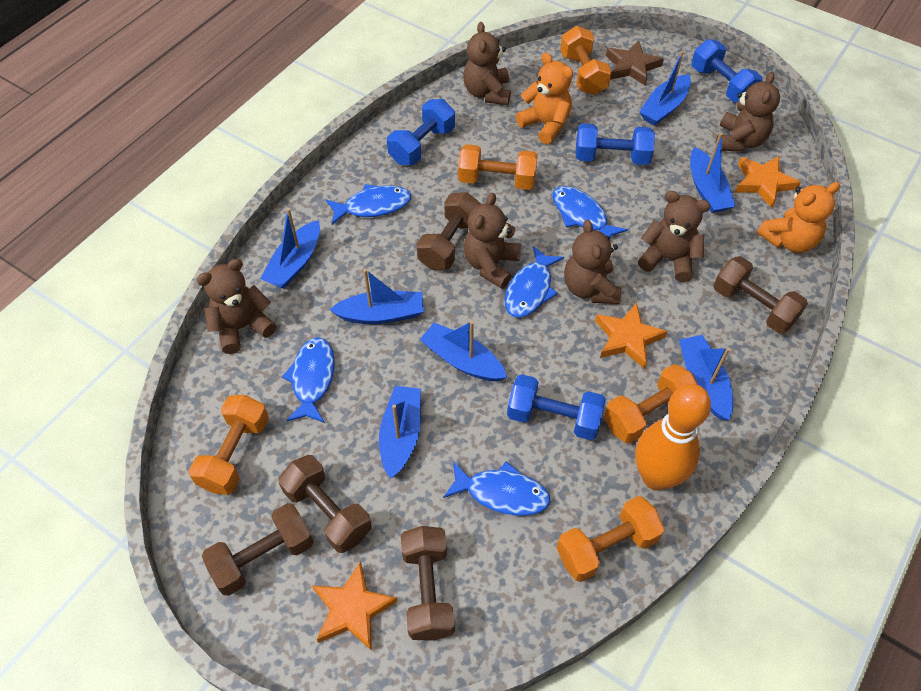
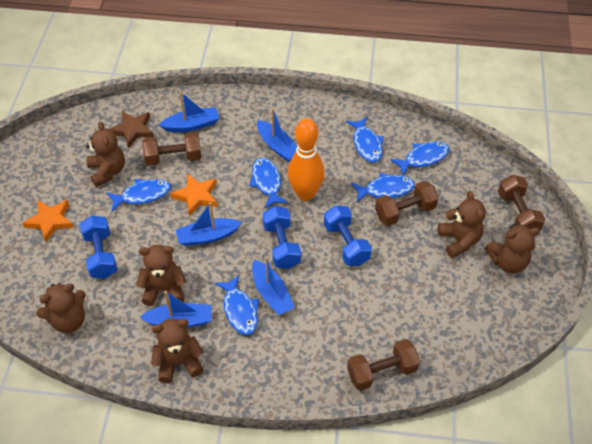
blue boat: [260,208,320,289] [329,269,424,324] [379,386,421,479] [419,321,507,381] [639,51,691,125] [679,335,733,420] [690,133,735,213] = 7 -> [140,291,211,328] [159,92,219,132] [176,202,242,246] [252,257,295,315] [257,108,297,161] = 5
blue dumbbell: [387,99,455,165] [507,374,606,440] [575,123,655,165] [691,39,762,103] = 4 -> [80,216,117,279] [263,206,301,269] [324,206,372,266] = 3
blue fish: [282,337,335,423] [326,184,411,225] [443,461,551,516] [505,246,564,318] [552,186,628,239] = 5 -> [107,179,171,211] [215,275,259,335] [249,158,288,209] [346,117,384,162] [351,173,415,202] [390,142,450,176] = 6
brown dumbbell: [202,503,314,596] [278,455,372,553] [401,526,455,641] [417,192,481,270] [713,256,808,334] = 5 -> [142,132,201,166] [347,339,420,391] [375,181,438,226] [498,175,545,230] = 4
orange dumbbell: [189,395,269,495] [458,144,538,190] [556,496,664,582] [560,26,612,95] [604,364,698,444] = 5 -> none = 0
orange star: [312,561,398,651] [595,302,668,369] [735,156,801,208] = 3 -> [22,200,74,242] [170,174,218,216] = 2
orange teddy bear: [516,53,573,145] [757,182,840,253] = 2 -> none = 0

